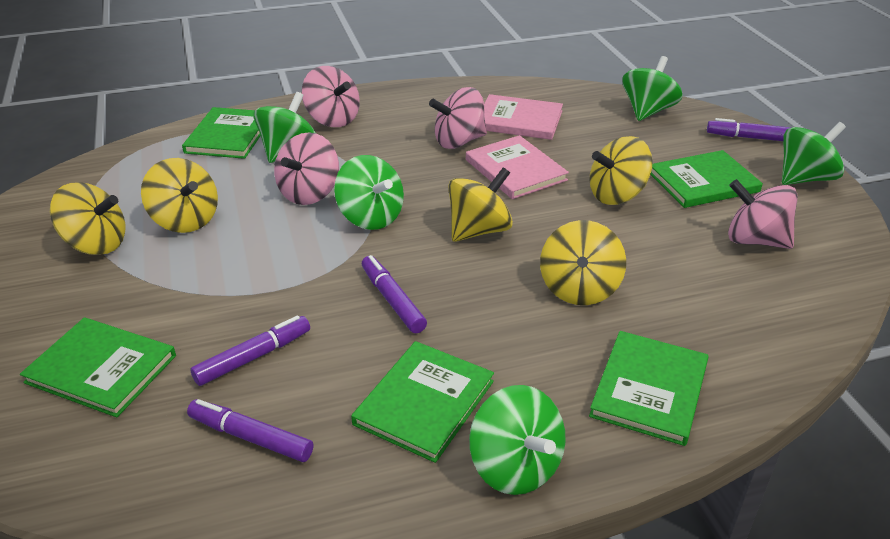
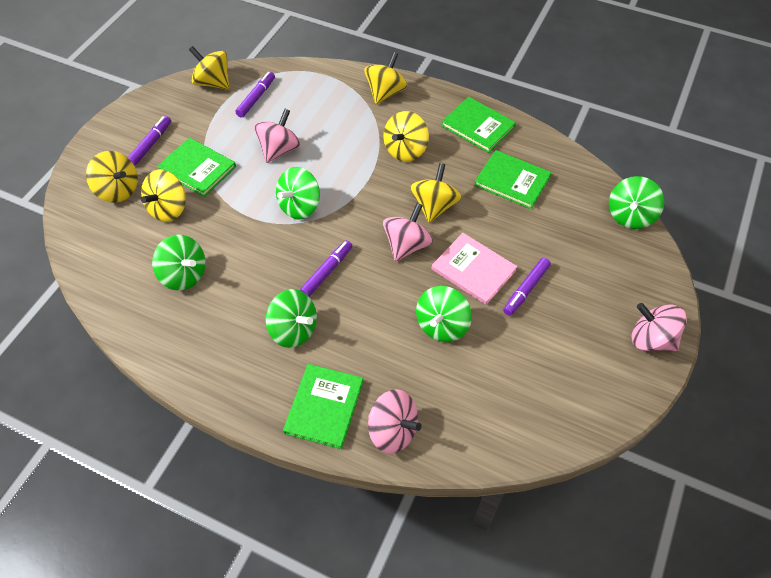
green book: [20,317,176,417] [182,107,261,159] [351,341,494,463] [589,331,709,446] [650,150,763,208] = 5 -> [157,138,236,197] [283,364,363,449] [441,97,516,153] [474,150,551,209] = 4
pink book: [466,135,569,199] [484,94,563,140] = 2 -> [432,233,517,305] = 1
yellow spinning top: [50,182,125,255] [141,158,218,233] [448,167,513,242] [540,220,626,305] [589,136,653,205] = 5 -> [86,151,138,203] [141,170,186,222] [189,46,230,90] [365,52,408,104] [383,111,429,162] [411,163,462,223] = 6

